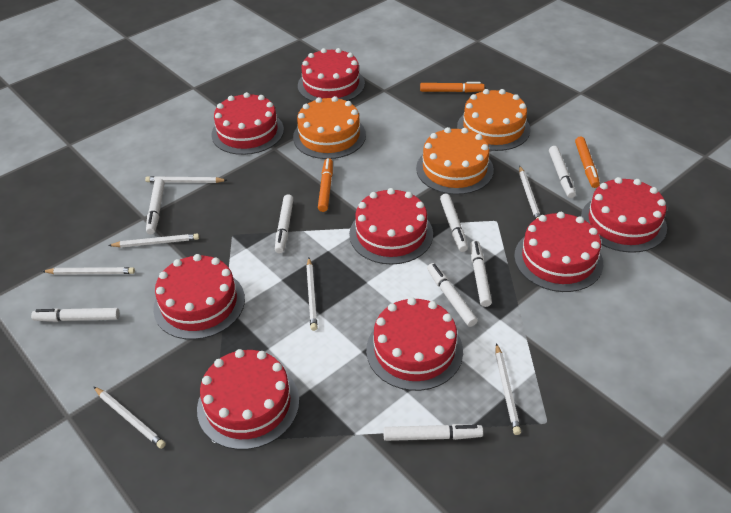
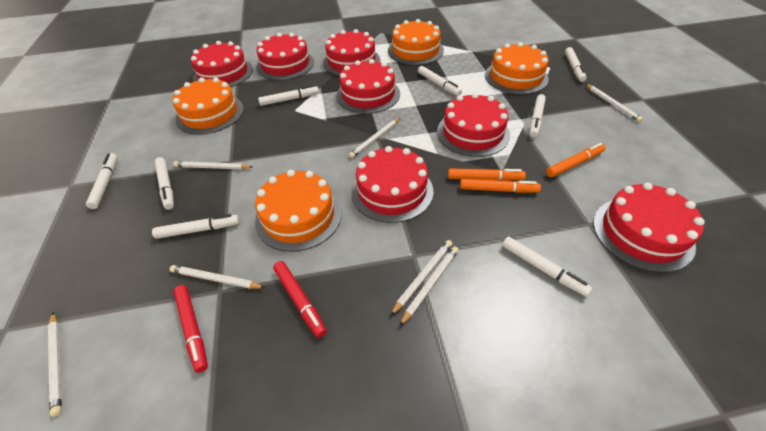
orange cake: [293,96,366,159] [416,127,494,195] [457,89,530,151] = 3 -> [172,77,244,135] [255,170,342,252] [388,19,444,65] [485,42,549,94] = 4
red cake: [153,254,245,340] [197,349,299,450] [211,92,284,155] [298,48,365,101] [349,188,433,265] [366,297,463,391] [514,212,603,292] [581,177,667,253] = 8 -> [191,41,253,87] [256,33,314,80] [323,29,380,76] [336,59,400,114] [351,146,433,223] [437,93,510,157] [593,183,705,273] = 7
red marker: none = 0 -> [173,285,208,373] [273,261,327,338] = 2

